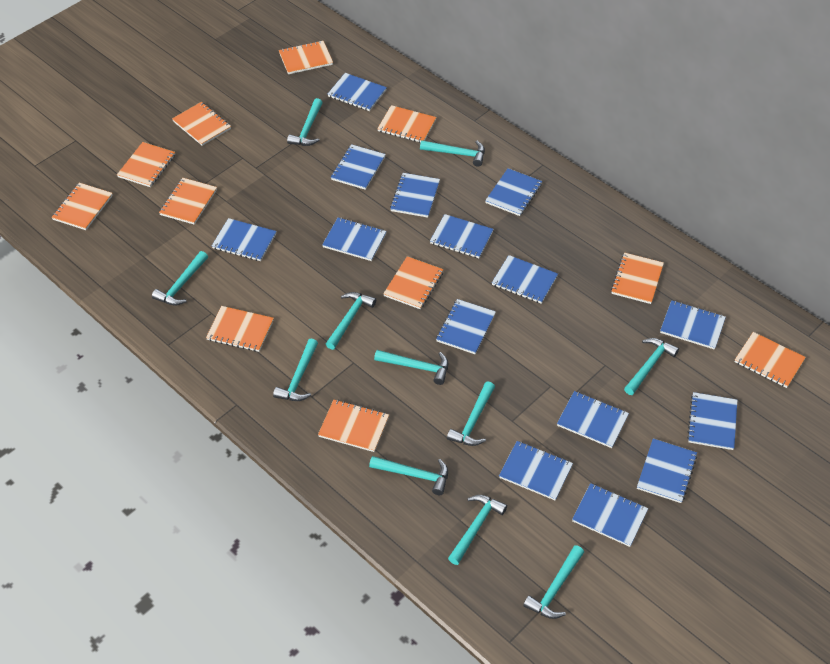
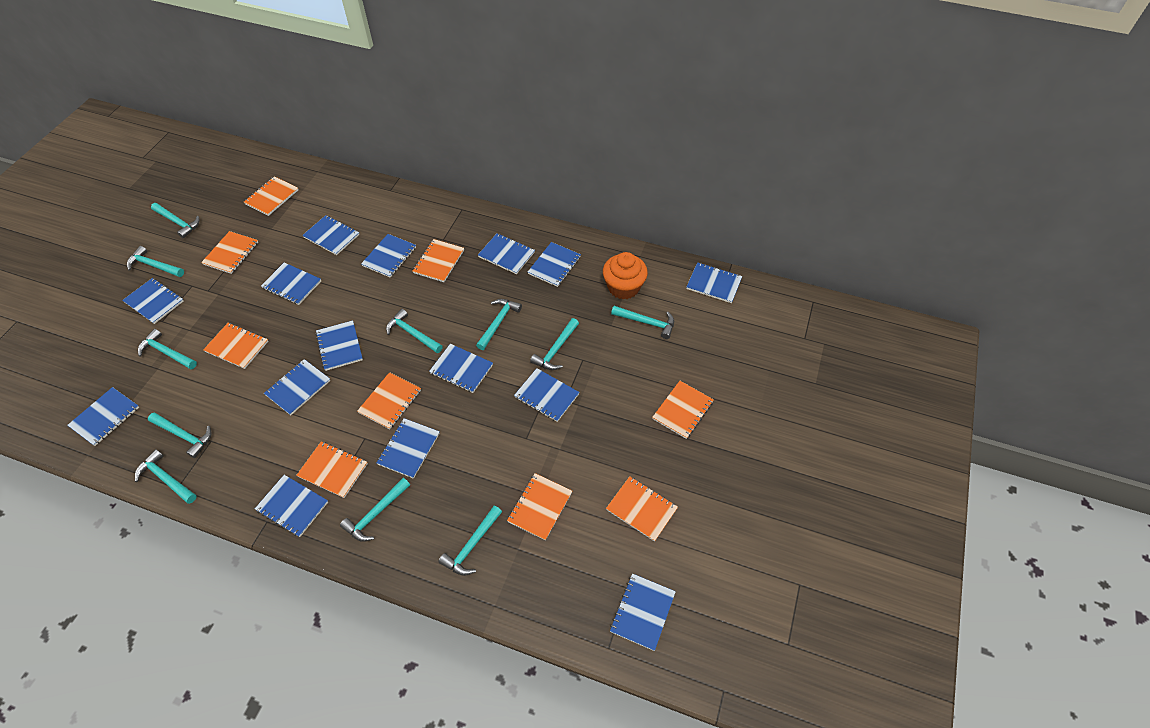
orange cupcake: none = 0 -> [603,252,648,299] = 1
orange notebook: [52,183,113,230] [117,142,175,187] [159,178,217,225] [172,102,231,146] [206,306,274,352] [279,41,333,74] [318,400,389,452] [377,105,437,143] [383,256,444,309] [611,252,664,304] [735,332,806,388] = 11 -> [201,231,258,274] [203,323,268,369] [244,176,298,216] [296,441,368,498] [357,372,421,429] [413,239,464,282] [507,473,572,540] [606,476,678,542] [652,381,714,439] = 9

